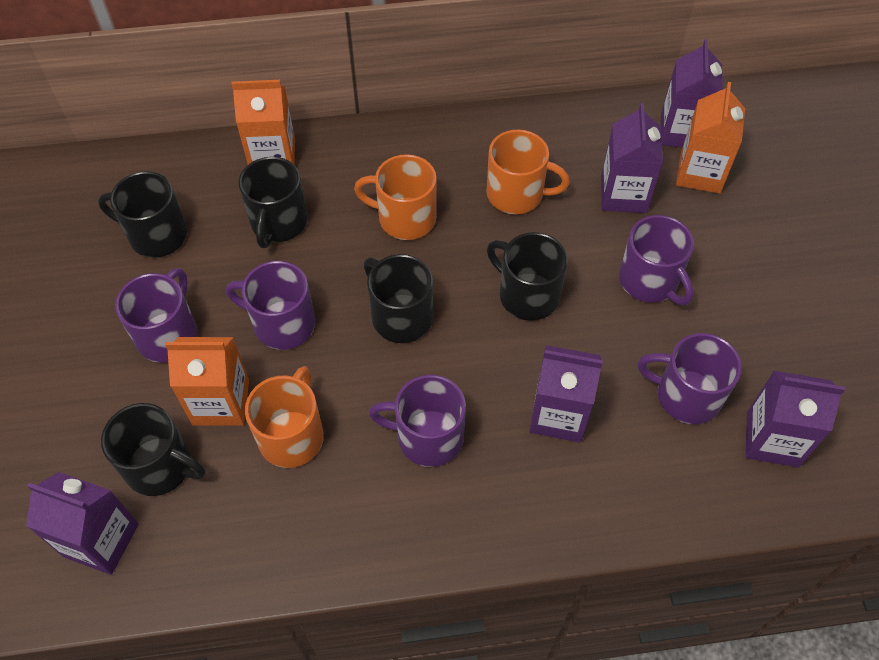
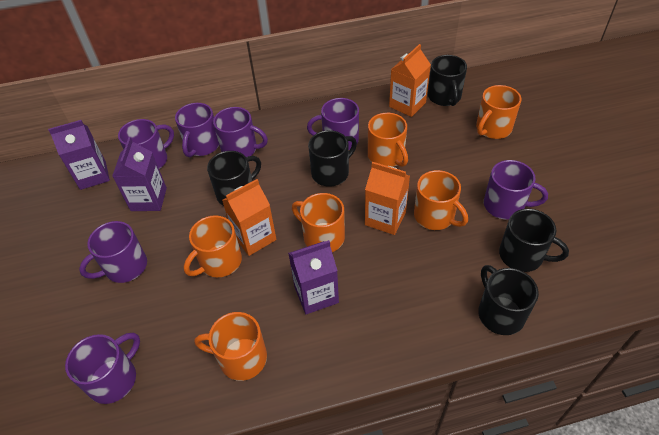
orange mug: [245,366,324,468] [354,154,437,240] [487,129,570,214] = 3 -> [184,215,242,277] [194,312,267,381] [292,193,345,252] [368,113,408,167] [414,170,468,230] [476,85,521,139] = 6
purple carton: [26,472,139,575] [530,345,603,442] [601,103,663,213] [661,39,723,147] [746,371,845,467] = 5 -> [48,120,110,190] [112,137,167,211] [288,240,339,314] = 3
purple mug: [115,268,198,363] [226,261,315,350] [369,375,466,467] [619,215,694,305] [638,333,742,424] = 5 -> [65,333,140,404] [79,221,147,283] [118,119,174,169] [175,103,219,157] [213,107,268,157] [307,98,359,150] [484,160,548,220] = 7

